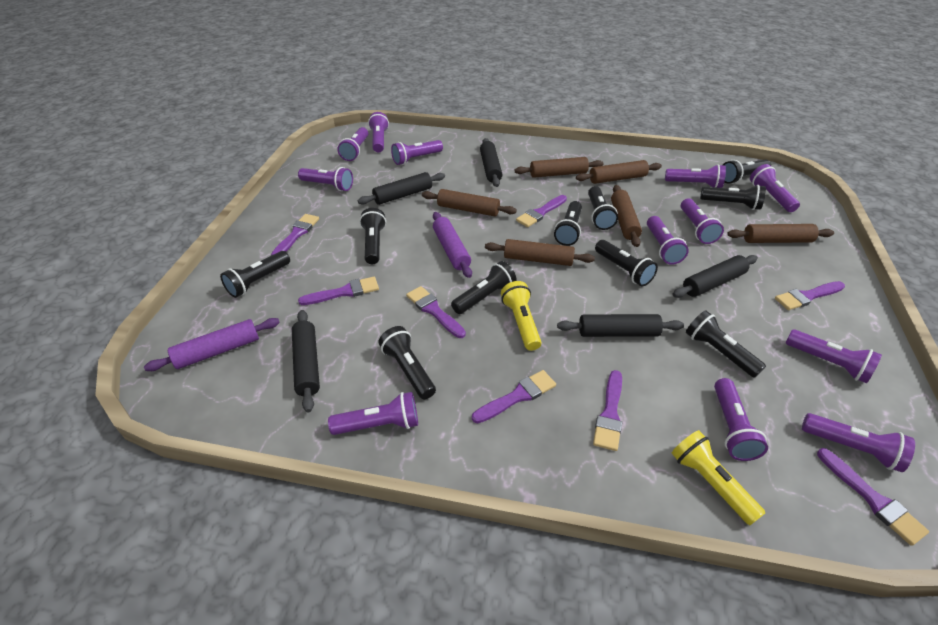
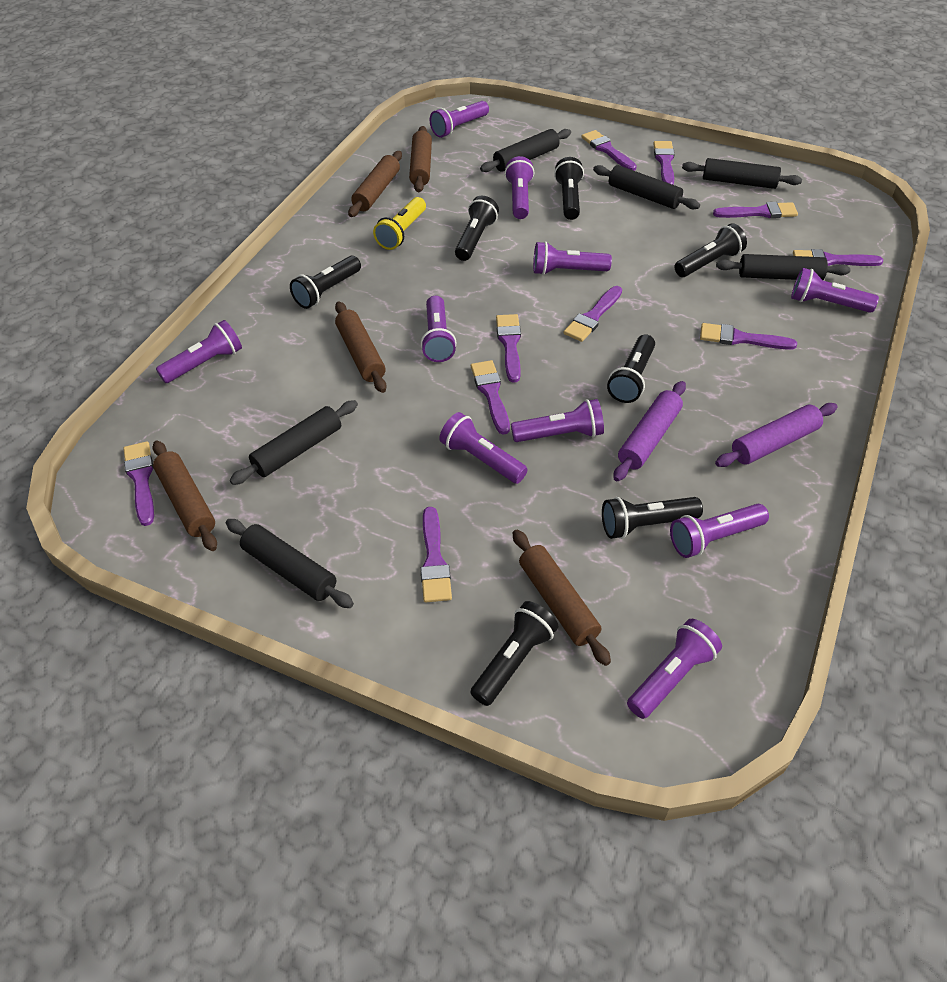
black flashlight: [220,251,290,298] [360,208,386,264] [378,326,436,399] [451,261,517,314] [554,201,582,246] [588,186,618,230] [595,240,658,286] [686,310,766,378] [700,185,766,210] [723,159,771,184] = 10 -> [290,256,361,309] [455,196,499,261] [470,601,558,706] [554,157,584,220] [602,497,703,539] [607,334,655,403] [674,223,747,277] = 7
black rolling pin: [292,310,320,412] [358,172,445,205] [480,138,502,187] [557,314,684,337] [672,255,758,298] = 5 -> [226,519,354,608] [230,400,358,485] [480,129,571,172] [593,165,700,209] [682,158,802,189] [716,254,851,280] = 6
brown rolling pin: [422,189,517,216] [485,239,595,266] [515,157,603,178] [576,160,662,184] [611,185,642,247] [727,224,834,243] = 6 -> [153,440,217,551] [335,301,386,393] [348,151,402,217] [409,126,432,192] [513,530,611,666] = 5
purple brush: [271,214,319,256] [298,277,379,305] [406,286,466,338] [472,370,556,423] [516,195,567,227] [593,370,622,451] [775,281,845,310] [817,448,929,546] = 8 -> [123,441,154,526] [420,507,452,602] [471,360,510,435] [496,314,521,382] [564,286,622,342] [582,130,637,171] [653,141,675,185] [700,323,797,350] [713,202,798,218] [793,249,883,266] = 10
purple flashlight: [298,167,353,191] [328,392,418,435] [337,127,368,161] [368,112,389,152] [391,140,443,165] [647,216,689,265] [665,164,726,188] [681,199,724,244] [714,378,768,461] [750,164,800,212] [786,329,882,383] [802,413,915,472] = 12 -> [156,320,242,383] [421,296,457,362] [430,101,489,138] [439,412,528,484] [505,156,534,219] [511,399,604,442] [533,241,612,275] [627,619,722,719] [670,504,769,558] [791,268,879,313] = 10
yellow flashlight: [501,281,541,351] [671,430,765,525] = 2 -> [373,197,426,250] = 1

